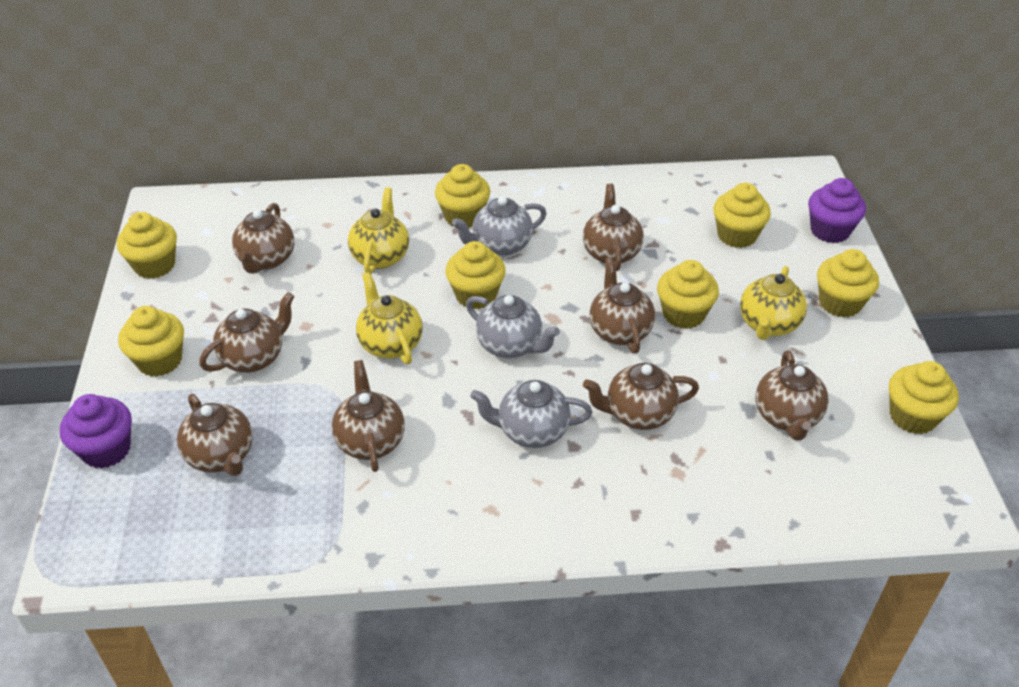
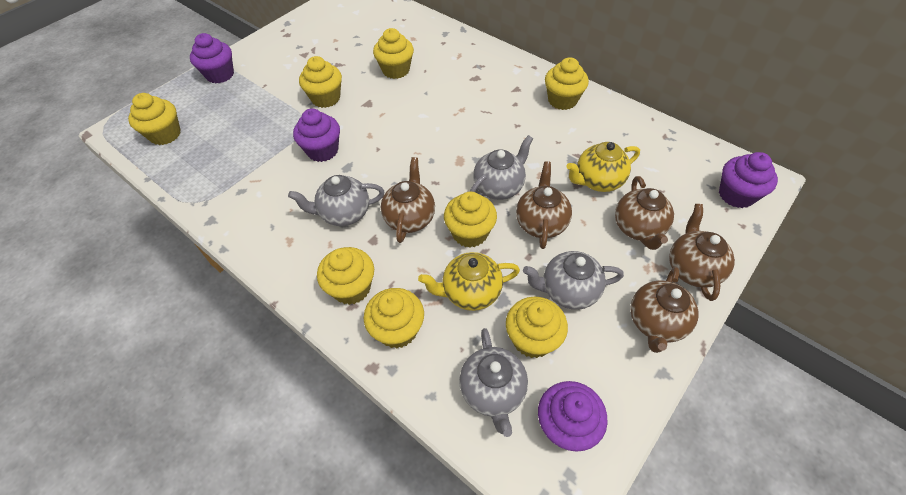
brown teapot: [177,394,253,476] [199,292,295,373] [232,203,295,274] [332,360,405,472] [583,184,644,271] [583,363,699,430] [589,257,655,354] [756,350,829,441] = 8 -> [381,157,435,243] [516,161,572,249] [615,176,674,250] [630,267,699,353] [669,204,735,301] = 5
grey teapot: [452,196,547,256] [466,295,560,358] [470,380,592,448] = 3 -> [288,175,384,226] [459,328,528,437] [470,135,533,200] [523,251,624,310] = 4
purple cupcake: [60,394,132,469] [808,178,866,243] = 2 -> [190,33,234,83] [293,108,340,162] [538,381,608,452] [719,152,778,208] = 4
yellow teapot: [348,187,409,274] [356,272,423,364] [740,266,807,340] = 3 -> [418,252,520,311] [567,142,640,192] = 2

